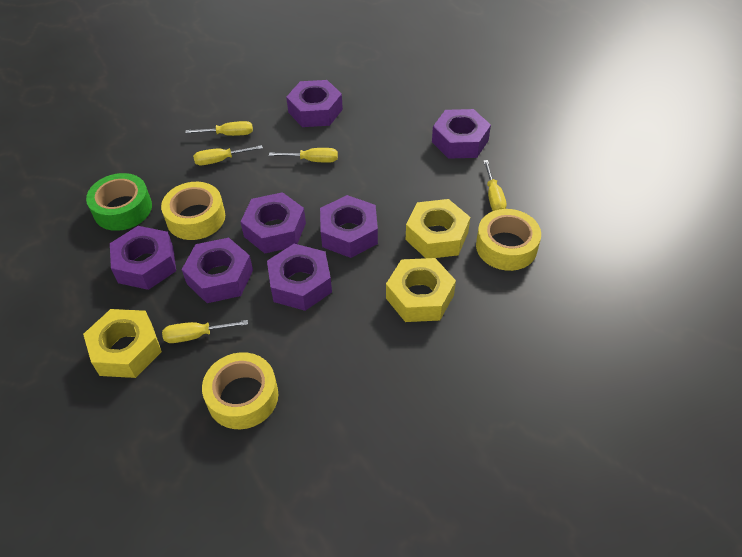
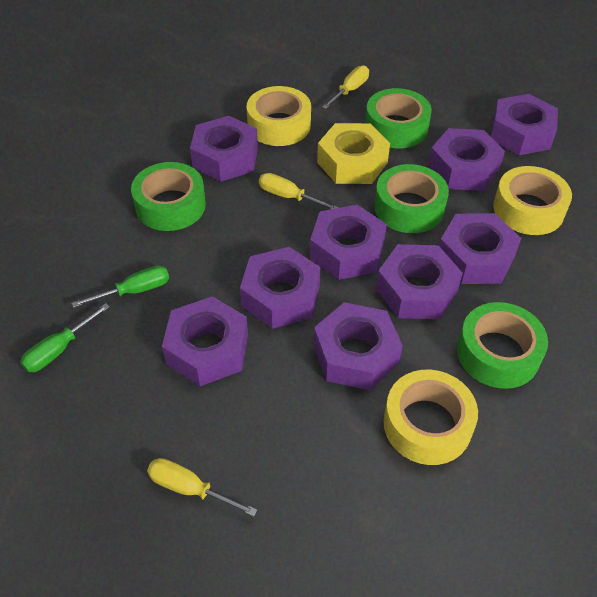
green screwdriver: none = 0 -> [20,303,110,372] [72,265,169,308] = 2
green tape: [86,173,152,231] = 1 -> [131,162,206,231] [365,88,432,148] [374,164,449,233] [457,302,548,389] = 4
purple nut: [110,226,176,290] [182,238,253,303] [240,192,306,253] [267,244,332,311] [286,80,343,127] [320,195,378,258] [432,109,491,159] = 7 -> [162,296,248,386] [190,116,258,182] [240,247,321,329] [310,205,387,280] [313,302,403,390] [376,244,463,319] [428,128,505,191] [439,213,521,284] [490,94,558,155] = 9
yellow nut: [83,309,162,378] [386,258,456,322] [406,199,470,258] = 3 -> [317,123,390,184] = 1
yellow screwdriver: [162,320,248,343] [185,121,253,136] [193,145,263,165] [269,148,338,163] [483,160,506,211] = 5 -> [147,458,257,517] [259,173,339,209] [322,66,369,109] = 3

